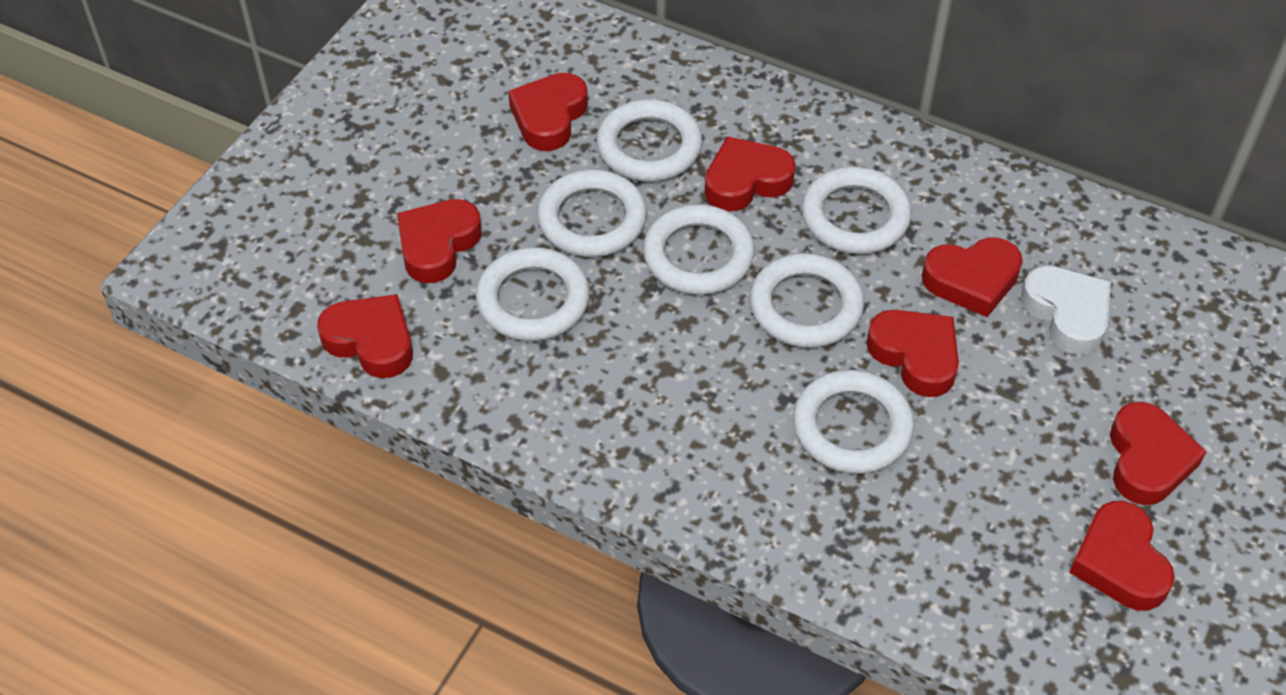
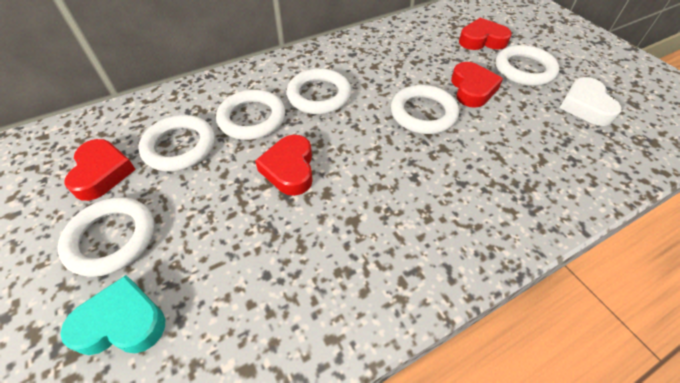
red heart: [317,294,413,378] [397,199,482,283] [508,73,588,151] [705,136,796,211] [866,310,959,397] [922,237,1022,317] [1069,501,1175,610] [1110,402,1207,505] = 8 -> [64,139,136,201] [255,135,313,196] [451,62,503,108] [459,18,512,50] = 4
turquoise heart: none = 0 -> [61,275,165,355] = 1
white ring: [476,247,590,341] [537,170,647,257] [596,99,702,181] [643,205,755,295] [750,253,864,348] [793,370,914,474] [802,167,911,254] = 7 -> [57,197,154,277] [138,115,215,171] [216,89,285,140] [287,68,351,114] [391,85,459,134] [496,45,559,86] = 6

